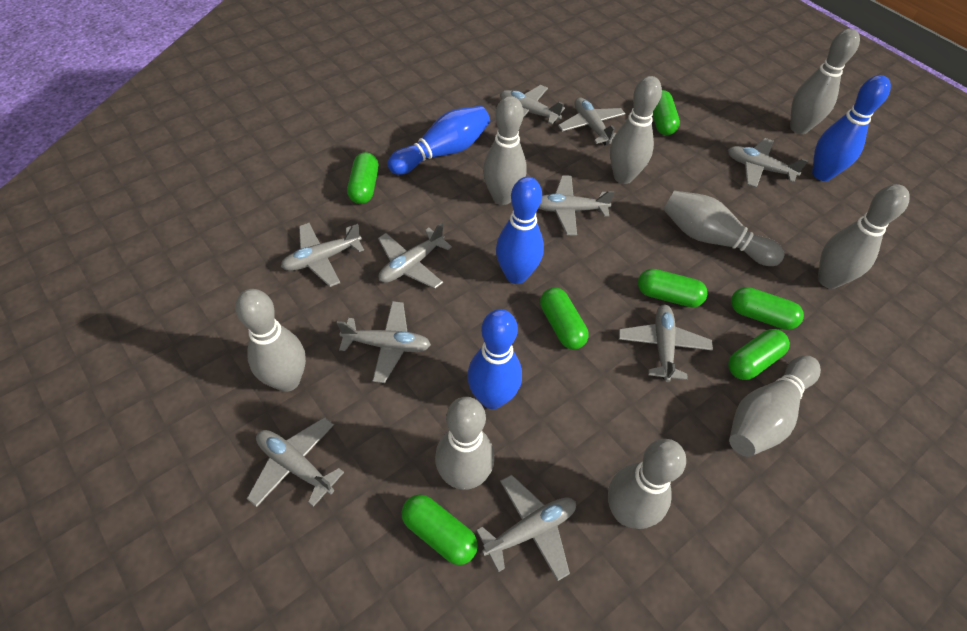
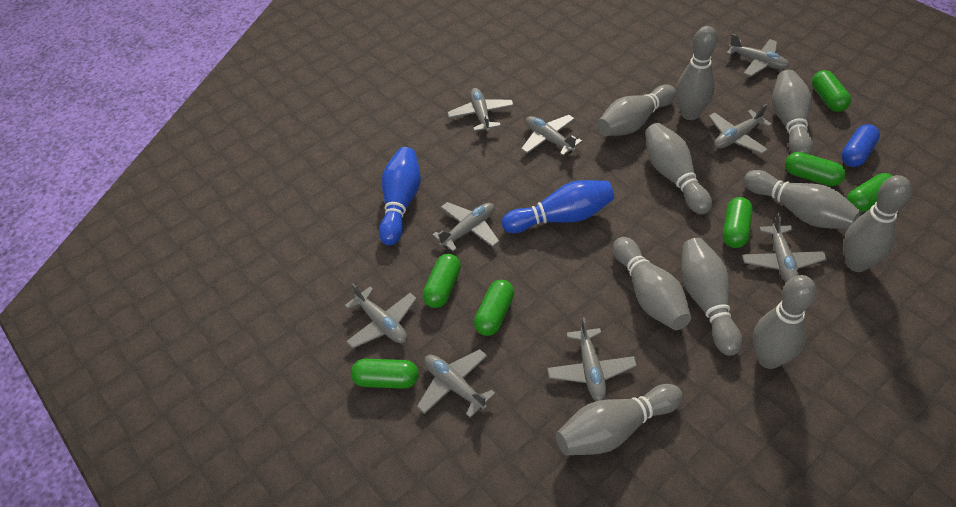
blue bowling pin: [388,106,490,175] [467,309,522,409] [496,177,544,284] [812,75,891,181] = 4 -> [379,147,421,245] [502,180,614,233] = 2
blue capsule: none = 0 -> [841,124,880,167] = 1
grey bowling pin: [235,289,306,392] [435,397,495,490] [483,96,527,205] [608,439,686,529] [610,76,662,184] [663,190,785,266] [729,355,821,457] [790,28,860,134] [818,184,910,289] = 9 -> [556,384,683,455] [597,85,676,136] [613,237,691,330] [645,123,712,214] [676,26,717,120] [681,238,742,356] [744,170,861,229] [753,275,817,369] [772,70,813,155] [844,175,911,272] = 10
grey plane: [247,417,344,507] [281,223,364,287] [337,301,431,383] [378,223,452,289] [476,475,576,581] [500,85,565,124] [538,175,615,236] [558,97,626,145] [619,305,713,382] [728,138,808,188] = 10 -> [345,283,417,349] [417,349,496,418] [432,202,500,252] [447,88,514,133] [521,115,582,156] [547,317,637,401] [708,104,772,154] [726,34,789,77] [742,213,827,282] = 9

